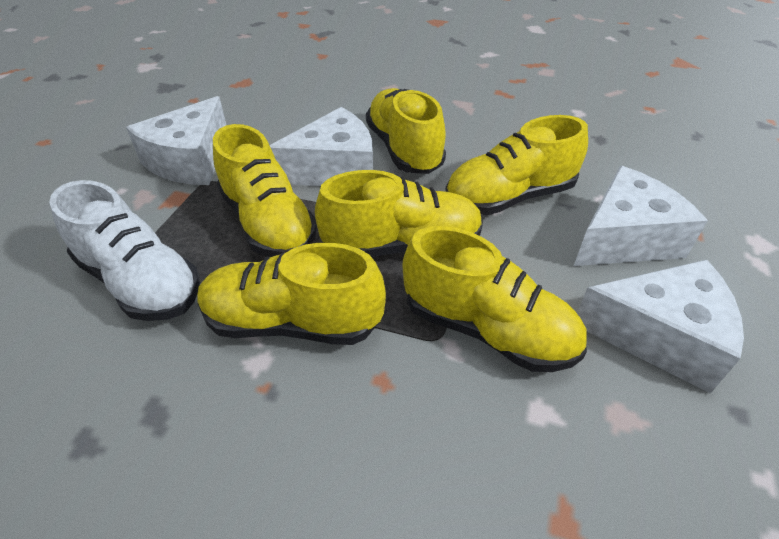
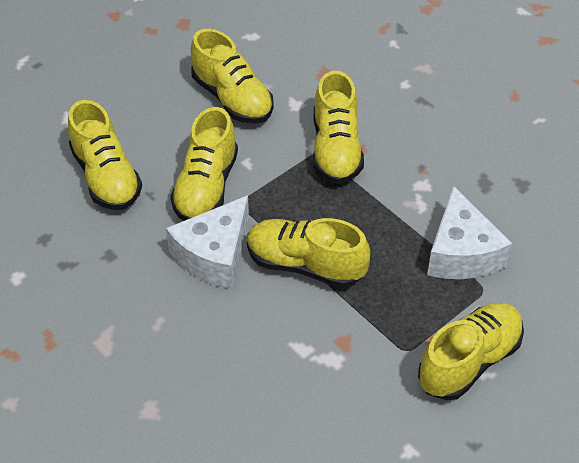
white cheese: [126,96,226,185] [270,107,373,186] [574,166,708,266] [577,260,744,394] = 4 -> [166,195,249,289] [427,186,512,279] = 2
white shoe: [49,180,200,321] = 1 -> none = 0

